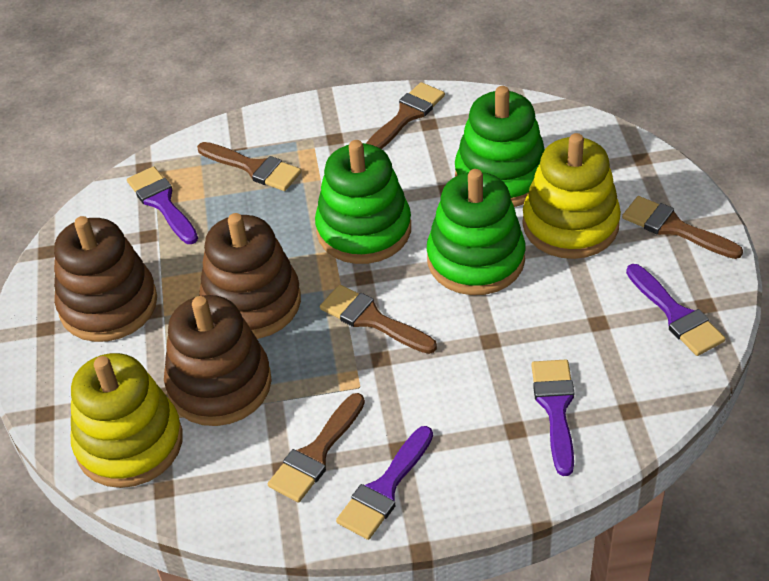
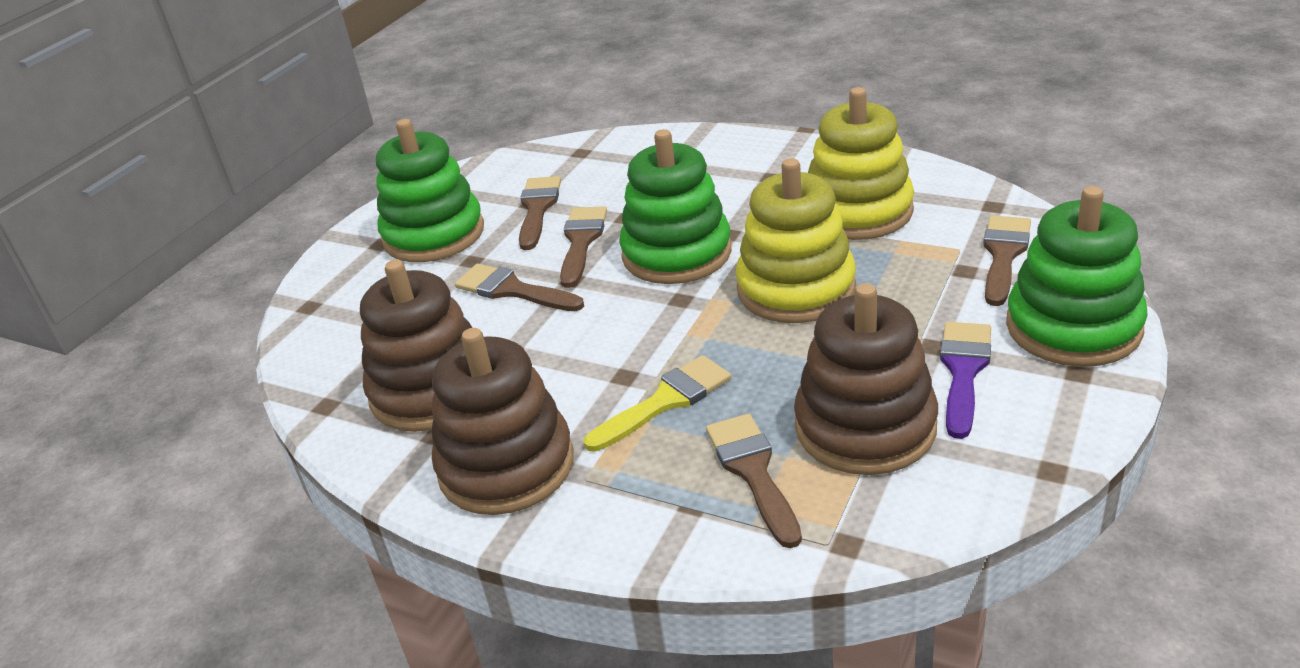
purple brush: [127,166,198,244] [336,426,433,540] [531,360,575,476] [626,264,725,356] = 4 -> [940,322,991,439] = 1
yellow brush: none = 0 -> [584,355,731,452] = 1

